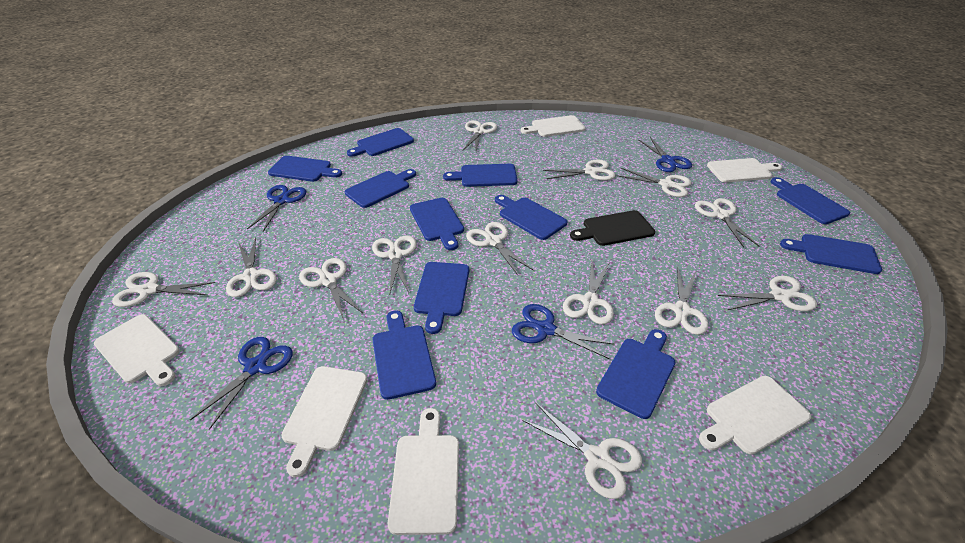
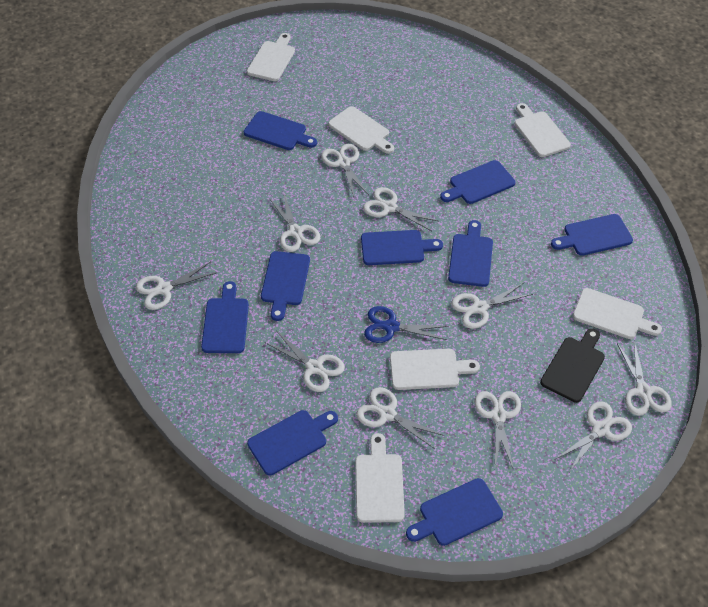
blue cutting board: [268,156,342,182] [345,169,416,208] [347,128,414,157] [372,310,436,400] [410,198,464,250] [414,262,469,334] [443,164,517,187] [495,195,567,240] [596,329,676,419] [771,177,850,224] [780,234,882,274] = 11 -> [201,281,249,353] [244,111,317,150] [247,410,338,476] [261,251,310,321] [361,230,443,265] [406,478,503,546] [440,160,515,204] [448,220,493,287] [551,214,633,256] = 9
blue scissors: [190,337,293,430] [247,185,306,232] [512,304,615,359] [638,137,692,172] = 4 -> [364,306,449,343] = 1
white scissors: [112,272,215,307] [226,237,277,297] [299,258,363,320] [372,235,417,295] [463,120,497,152] [466,222,533,275] [522,403,642,499] [543,159,615,181] [563,262,614,325] [617,168,692,197] [655,266,708,335] [695,198,759,248] [717,276,817,311] = 13 -> [136,262,218,310] [266,331,345,392] [269,192,320,252] [321,144,369,197] [356,387,445,449] [363,187,438,231] [451,283,533,329] [475,391,521,470] [554,401,632,472] [617,341,672,416] = 10

